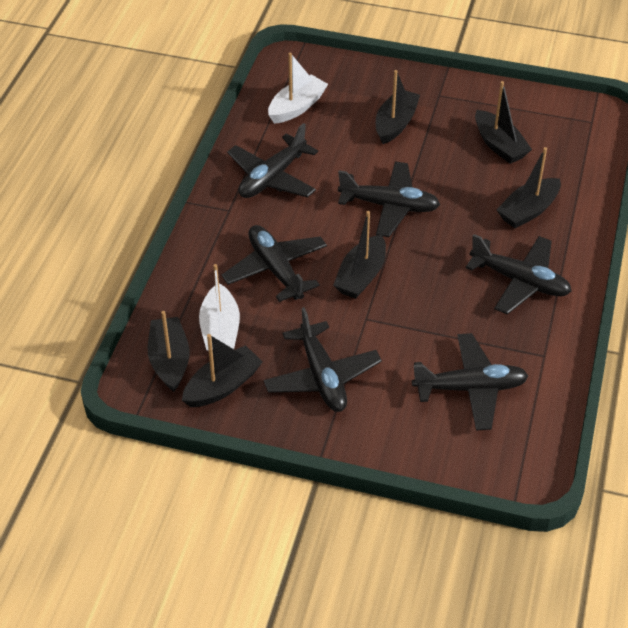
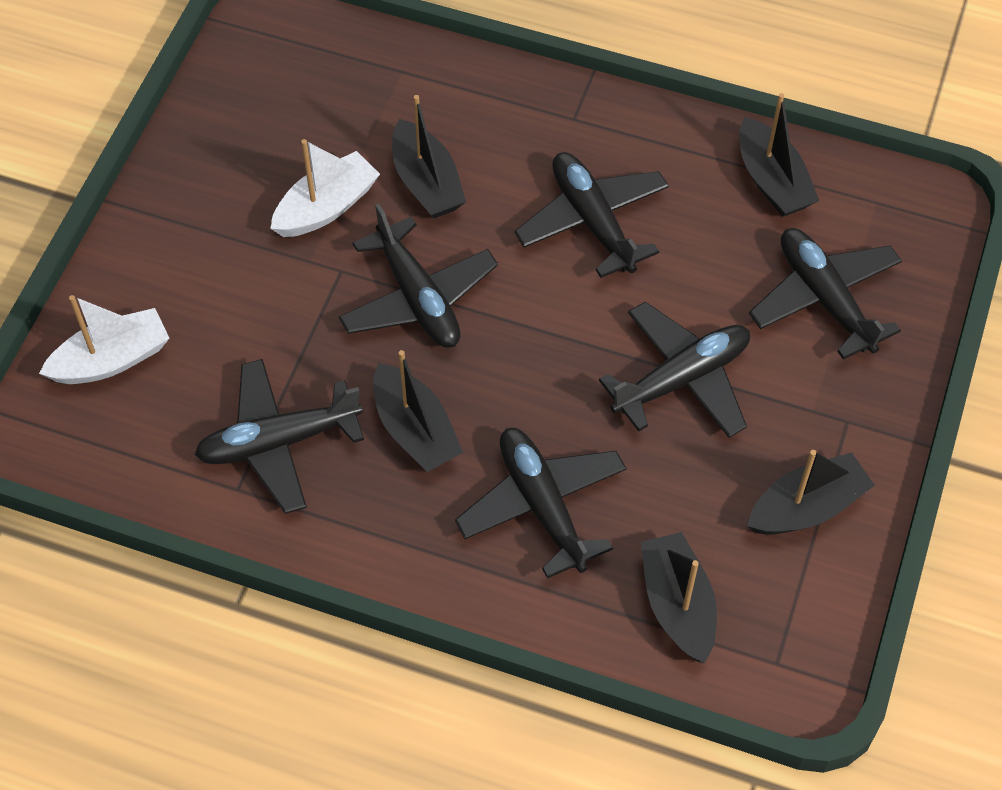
black boat: [148,311,190,392] [182,334,263,407] [333,211,386,299] [376,70,420,144] [475,81,532,164] [496,147,561,228] = 6 -> [373,350,463,472] [392,95,466,218] [641,532,717,663] [739,93,819,217] [748,450,875,535] = 5

